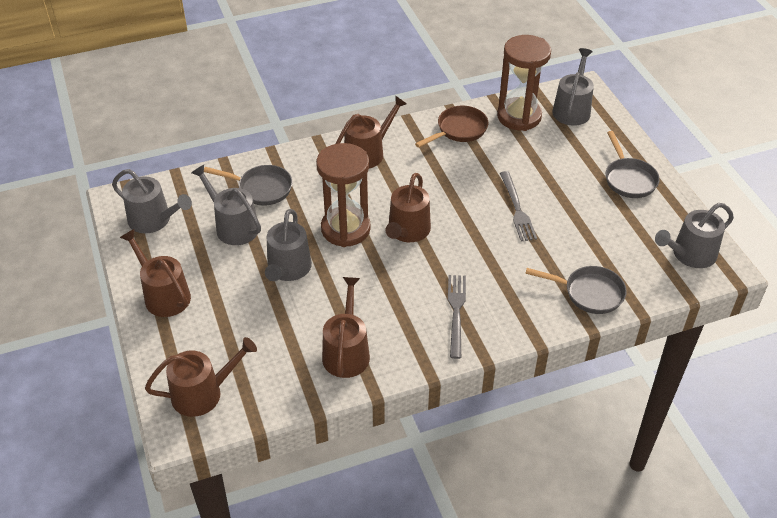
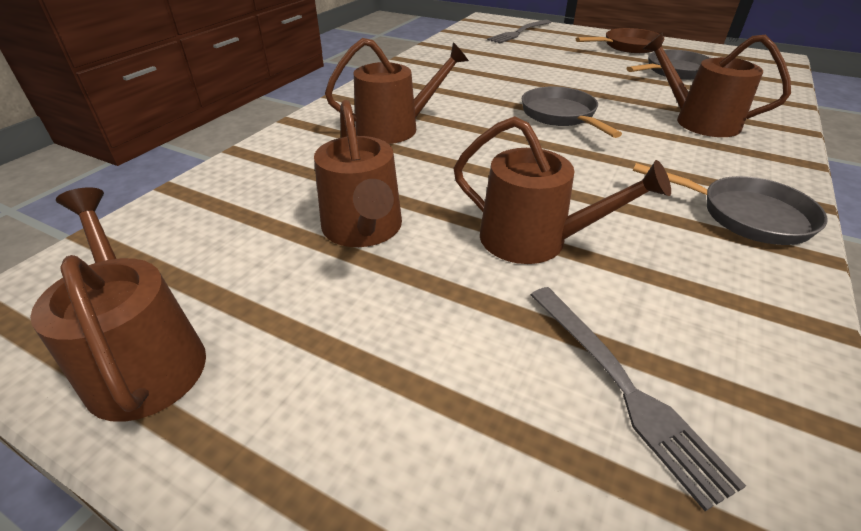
brown hourglass: [316,143,371,247] [497,35,551,131] = 2 -> none = 0
grey watering can: [112,169,192,233] [191,165,261,245] [265,209,312,281] [552,48,594,126] [655,203,734,268] = 5 -> none = 0

